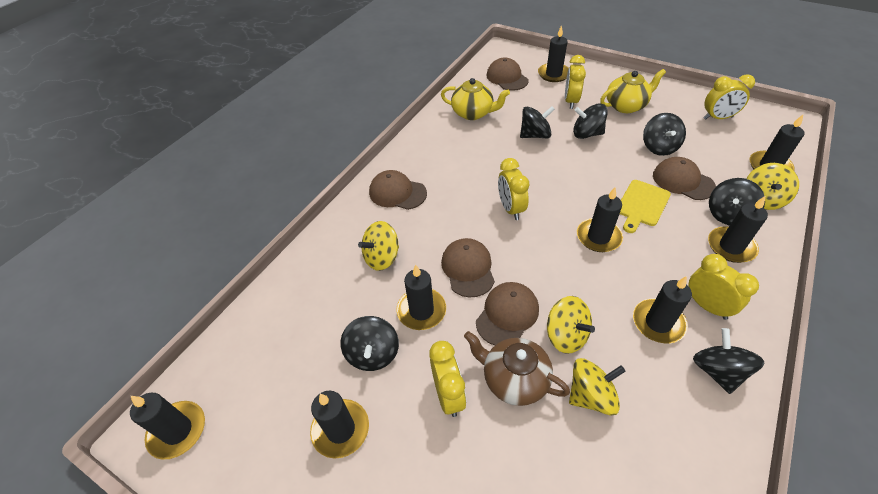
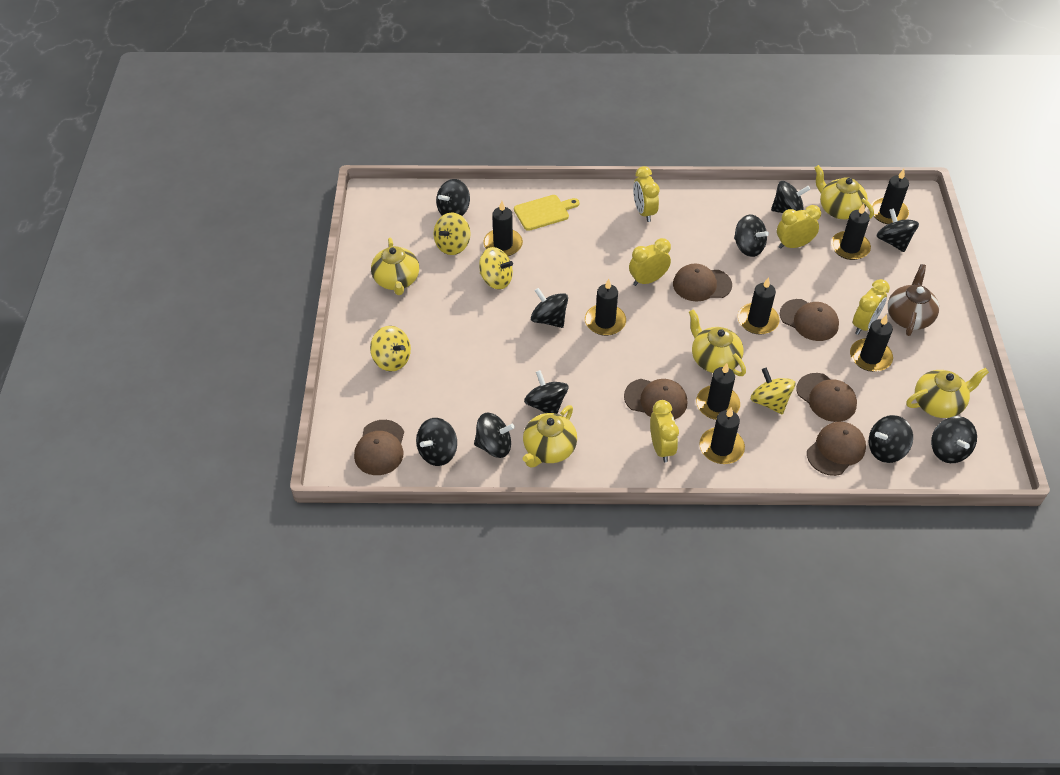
black spinning top: [340,316,399,371] [520,106,555,138] [573,104,608,139] [643,113,686,156] [693,328,764,394] [709,178,765,225] = 6 -> [416,418,457,466] [436,179,470,216] [474,413,515,458] [524,370,568,414] [531,288,568,328] [734,215,769,257] [771,181,810,213] [869,415,913,463] [877,209,919,252] [931,416,977,463] = 10
brown cap: [369,170,427,210] [441,238,495,297] [476,282,539,345] [487,57,529,91] [653,157,716,200] = 5 -> [354,420,404,475] [624,379,687,420] [673,264,732,301] [780,299,839,341] [796,373,857,422] [807,422,866,476] = 6
yellow teapot: [441,78,510,120] [600,69,666,113] = 2 -> [371,237,419,295] [523,405,577,468] [689,309,746,376] [814,165,874,219] [906,368,989,418] = 5

